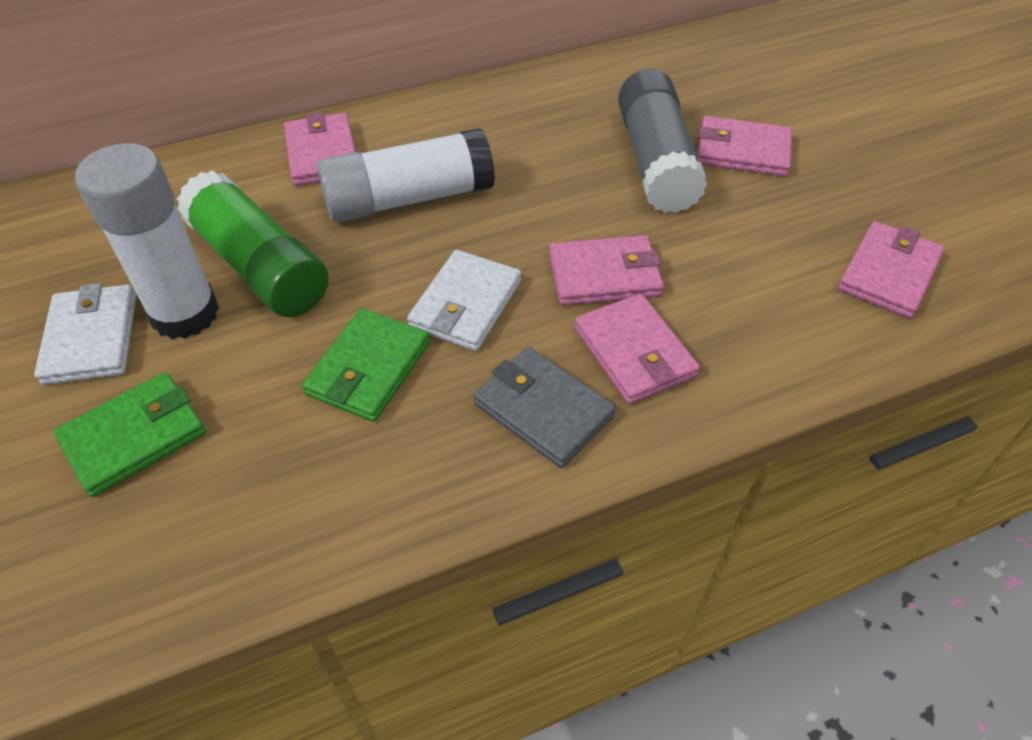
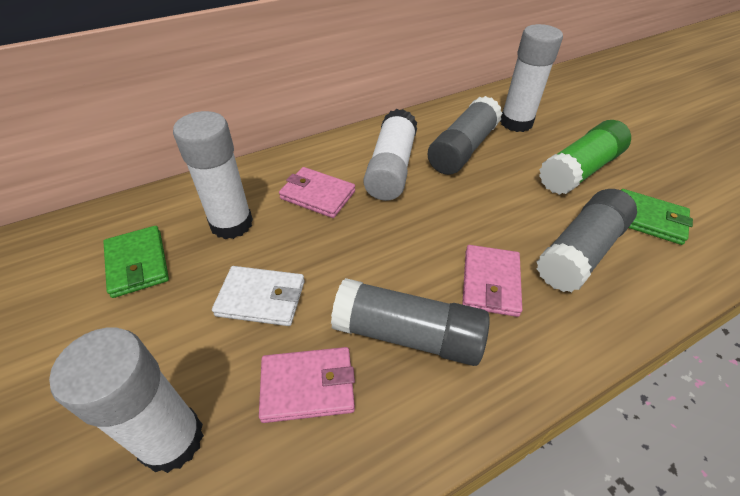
grey glue stick: [618,69,707,213] = 1 -> [331,278,490,366] [427,96,502,175] [537,189,637,292] = 3
grey wallet: [474,347,616,468] = 1 -> none = 0
pink wallet: [284,112,356,186] [549,235,664,306] [574,293,700,404] [697,116,792,177] [838,221,945,319] = 5 -> [259,347,355,423] [279,167,355,218] [462,245,522,317] = 3
white glue stick: [75,143,219,339] [317,128,495,222] = 2 -> [49,328,204,473] [173,111,253,239] [363,109,417,201] [500,24,563,132] = 4
white wallet: [34,283,136,385] [407,250,521,351] = 2 -> [212,266,305,326] = 1

